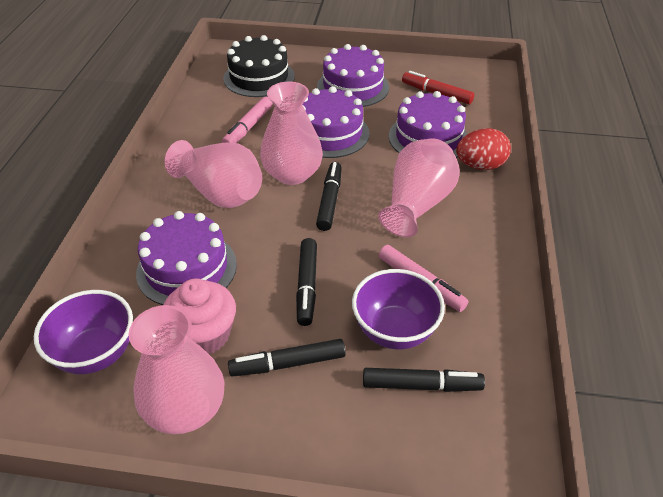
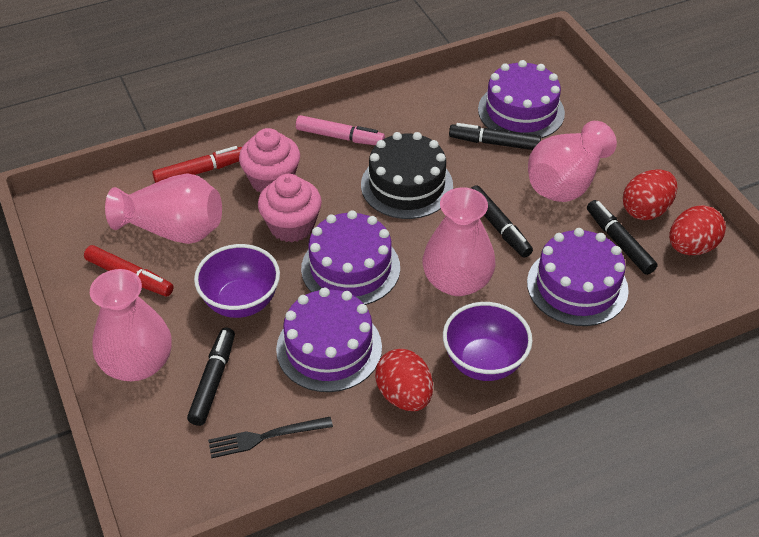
black fork: none = 0 -> [208,417,333,458] = 1
pink cupcake: [163,278,236,354] = 1 -> [239,128,300,193] [258,174,322,242] = 2
pink marker: [222,97,273,143] [379,245,468,312] = 2 -> [296,115,385,145] = 1
red egg: [456,128,511,170] = 1 -> [375,349,433,411] [623,170,677,220] [669,205,726,255] = 3
red marker: [402,71,474,104] = 1 -> [84,245,174,297] [152,146,242,183] = 2

